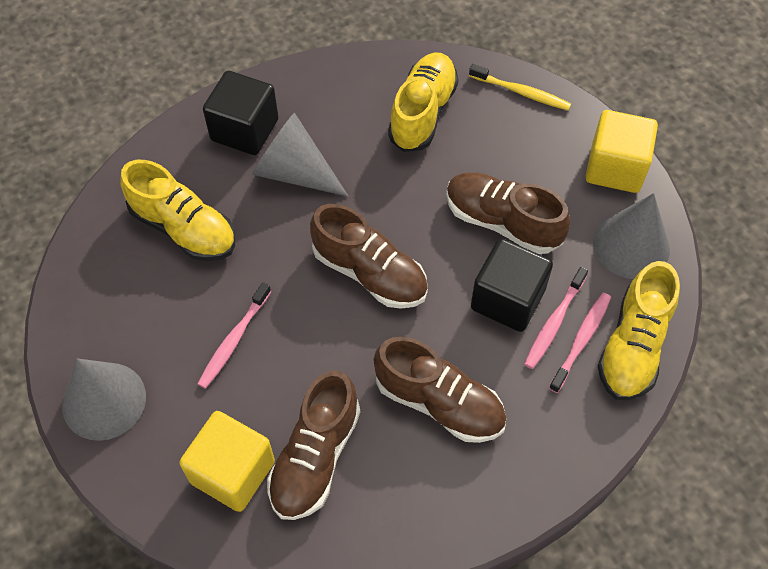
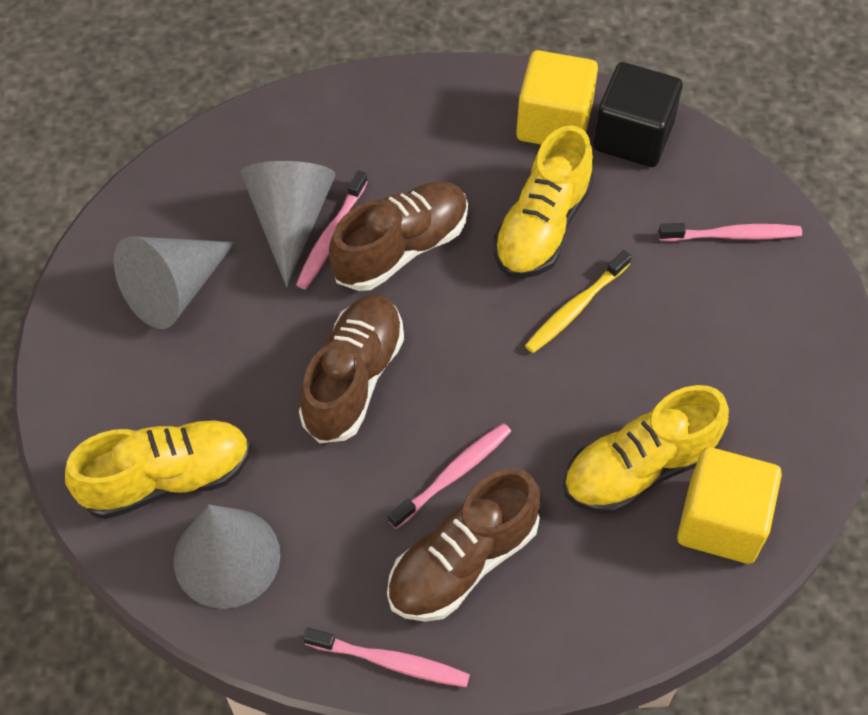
black cube: [203,71,278,155] [471,239,553,332] = 2 -> [593,62,683,167] = 1
brown shoe: [267,370,360,520] [310,204,428,309] [374,337,506,443] [446,172,570,254] = 4 -> [299,294,404,443] [329,182,468,291] [387,468,541,622] = 3
pink toothbrush: [198,282,271,389] [524,267,588,369] [549,292,611,393] = 3 -> [296,170,368,289] [303,628,470,687] [388,423,511,529] [659,223,802,241] = 4

